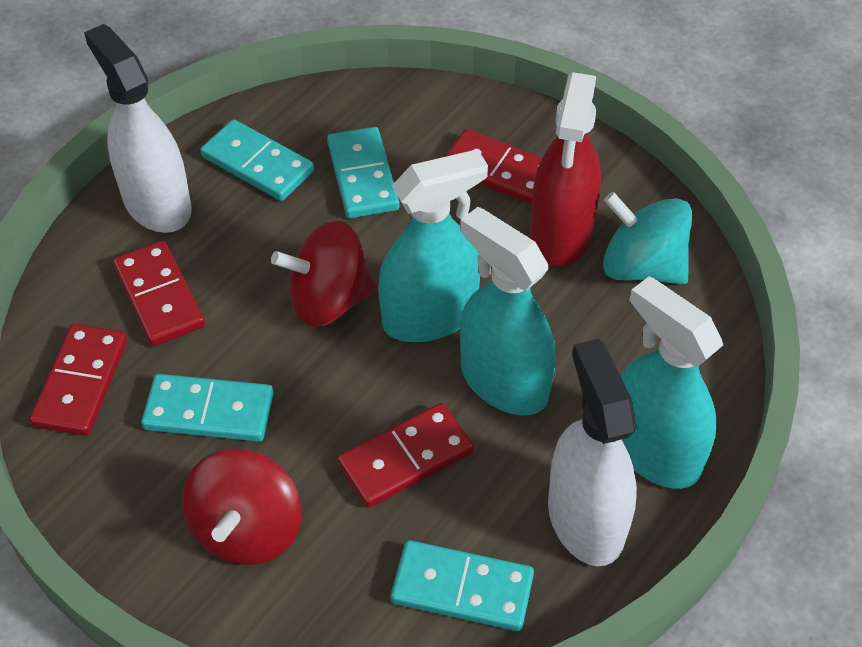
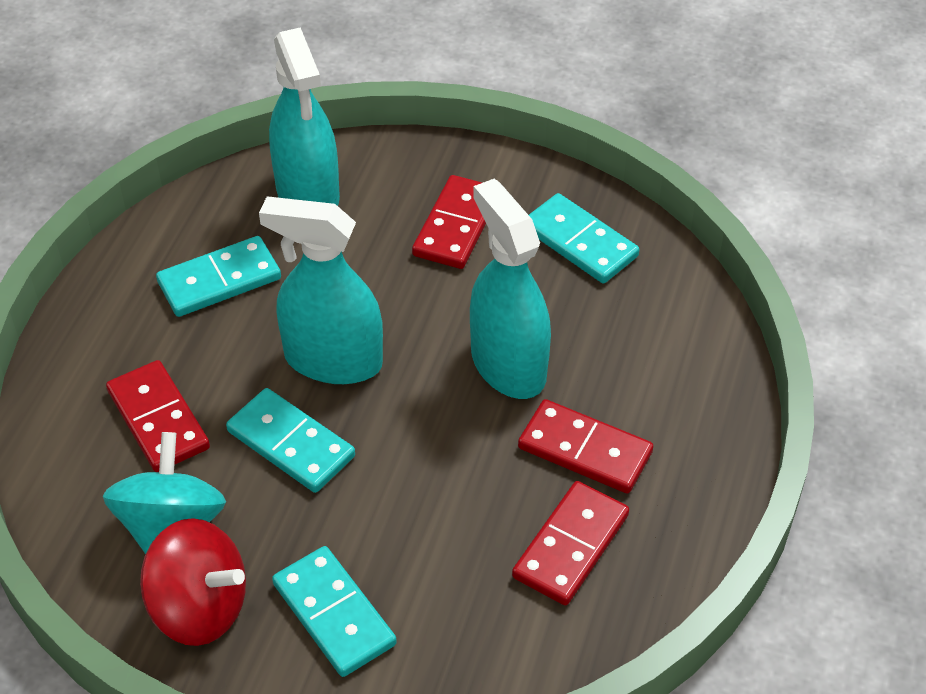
red spinning top: [182,448,301,565] [271,220,378,327] = 2 -> [140,518,246,646] = 1
red spray bottle: [530,72,601,267] = 1 -> none = 0
white spray bottle: [84,24,192,233] [548,339,637,566] = 2 -> none = 0

